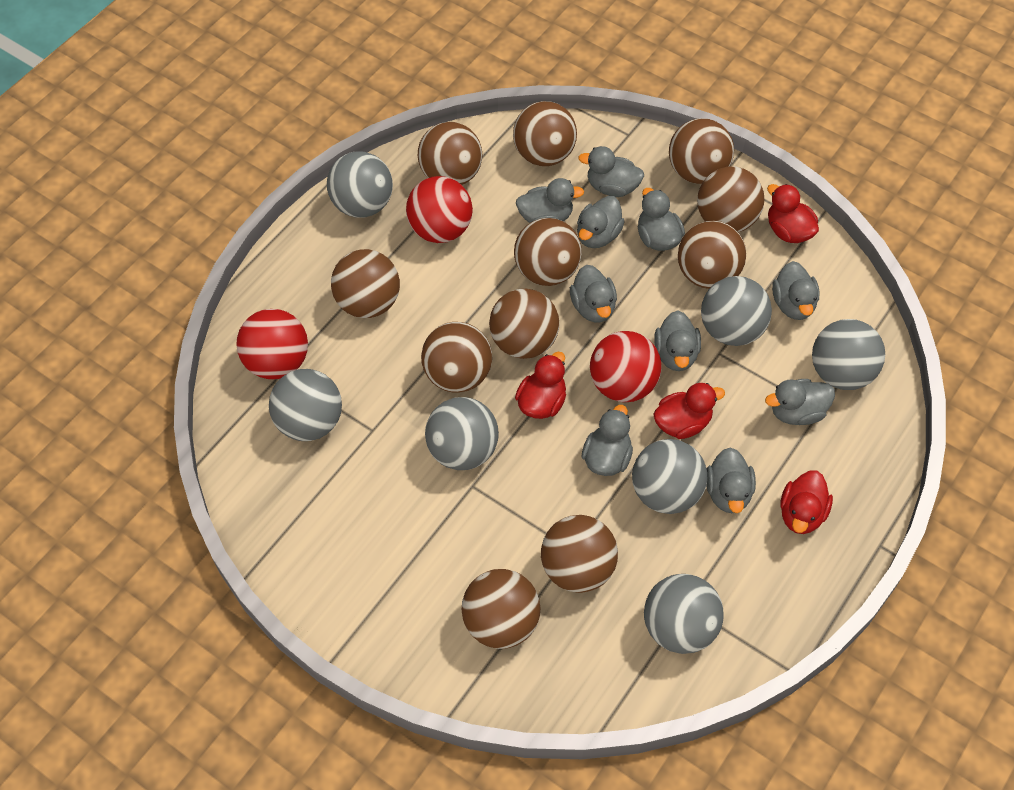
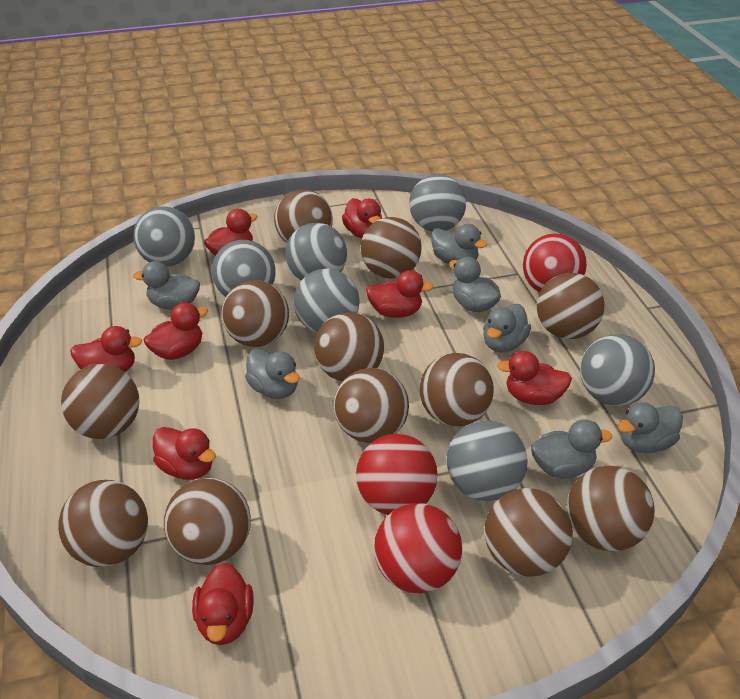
brown ball: [331,249,400,318] [418,122,482,185] [421,322,492,393] [462,569,541,649] [489,289,559,359] [513,101,577,166] [514,218,582,286] [541,515,618,593] [669,119,734,184] [678,221,746,289] [697,166,764,232] = 11 -> [58,480,148,567] [61,364,140,439] [164,478,251,565] [222,280,289,347] [274,189,333,243] [314,312,384,381] [334,368,409,443] [361,217,422,278] [420,353,494,427] [485,488,573,577] [537,273,605,339] [567,465,655,551] = 12
grey duck: [516,178,584,223] [570,265,617,323] [577,196,625,248] [578,146,644,197] [582,405,633,476] [638,188,685,251] [654,310,701,371] [706,447,756,513] [765,379,835,425] [772,261,820,320] = 10 -> [133,261,200,310] [245,349,300,399] [431,224,487,264] [449,257,501,312] [483,304,531,352] [531,419,612,478] [618,402,683,453] = 7
red duck: [515,352,566,419] [653,383,725,439] [767,184,819,243] [780,470,833,534] = 4 -> [70,326,142,372] [144,302,208,360] [153,427,216,480] [192,562,254,645] [204,209,257,256] [342,198,382,238] [366,270,433,318] [497,351,572,405] = 8

